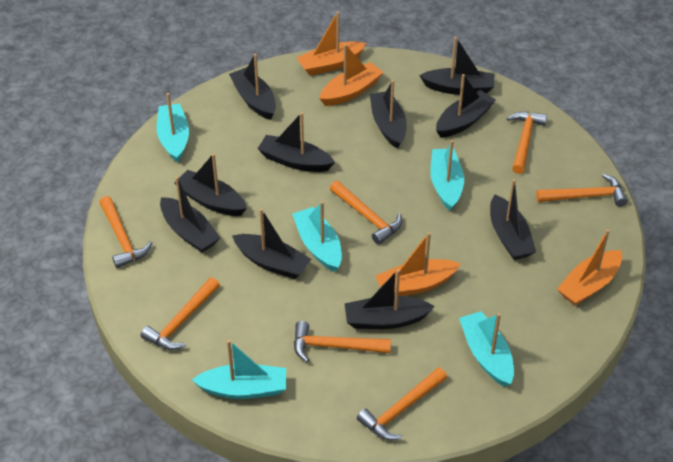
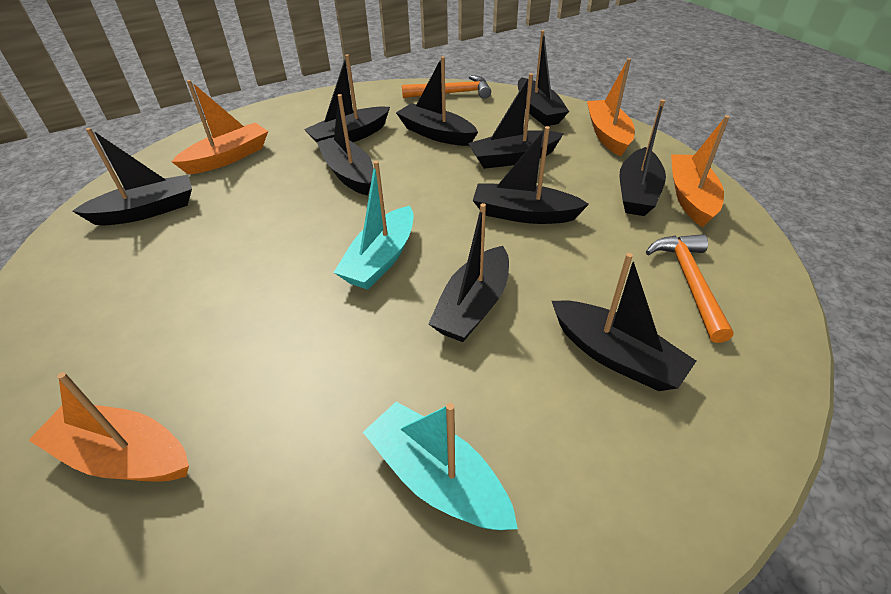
orange hammer: [99,196,152,268] [141,277,220,350] [294,321,391,362] [330,181,402,245] [357,367,447,440] [507,112,547,174] [536,174,628,207] = 7 -> [402,75,491,99] [646,234,733,343] = 2
turquoise boat: [157,93,189,163] [192,340,286,399] [292,201,342,272] [430,140,464,211] [459,311,514,387] = 5 -> [333,161,413,290] [363,402,518,530] = 2

